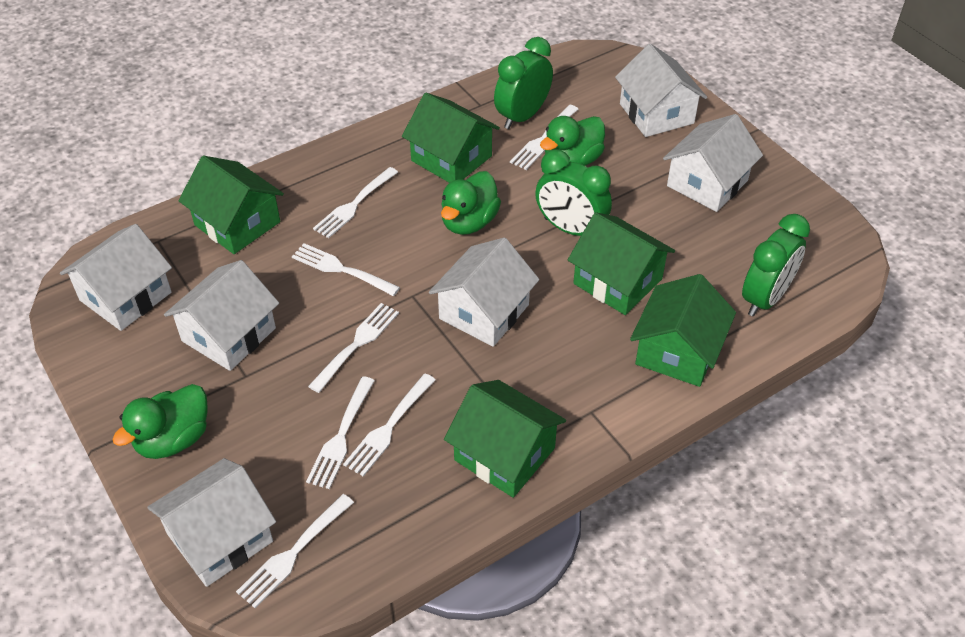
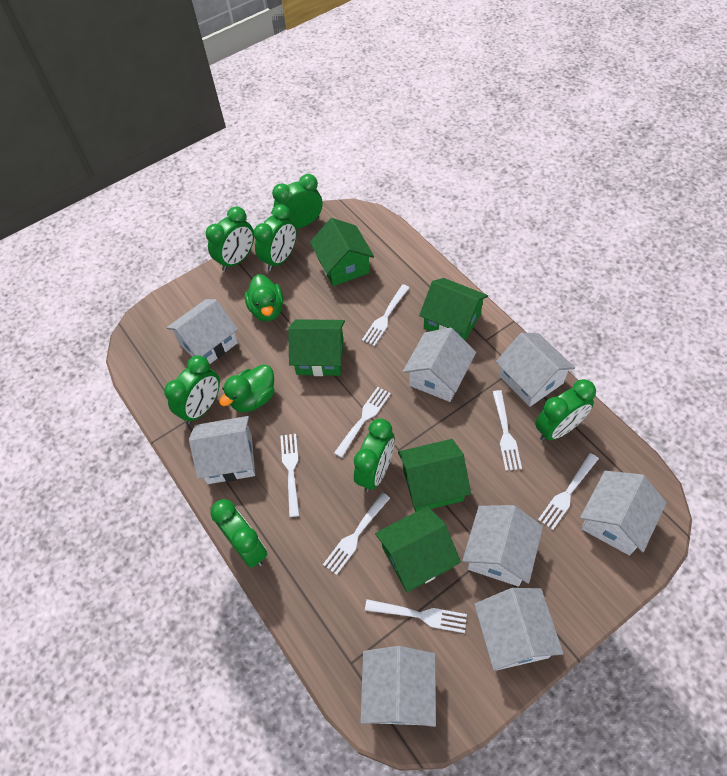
green clock: [494,37,553,129] [535,150,612,236] [742,214,810,317] = 3 -> [164,355,220,424] [206,206,254,271] [210,499,267,568] [253,204,297,271] [272,174,323,229] [354,419,395,492] [535,379,596,441] = 7
green duck: [112,384,208,459] [441,171,501,235] [540,116,605,166] = 3 -> [219,364,275,412] [245,274,283,321] = 2
white house: [60,224,172,331] [147,458,276,587] [164,260,279,371] [429,238,539,347] [615,44,707,137] [663,114,763,212] = 6 -> [167,299,238,364] [189,416,255,484] [360,646,436,727] [403,328,476,402] [462,505,543,587] [474,588,564,671] [496,333,575,407] [580,471,667,556] = 8

